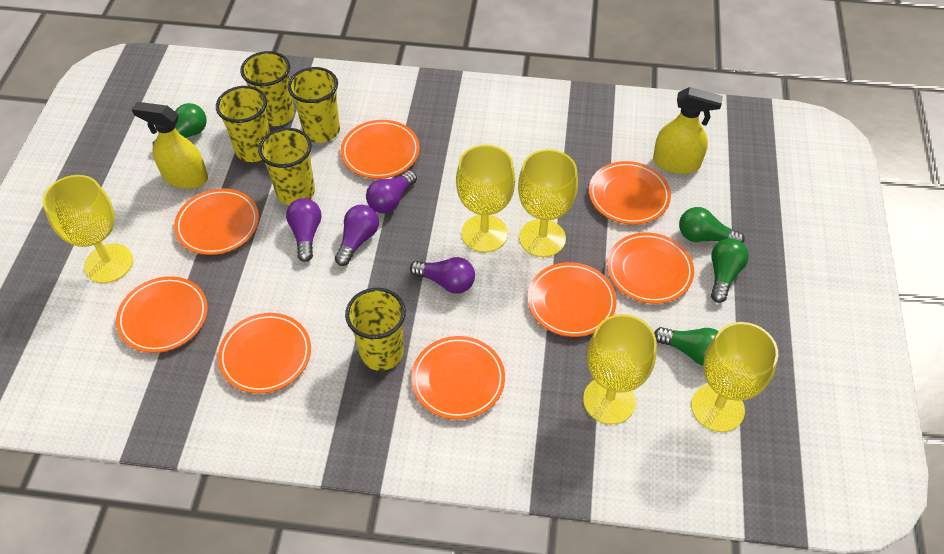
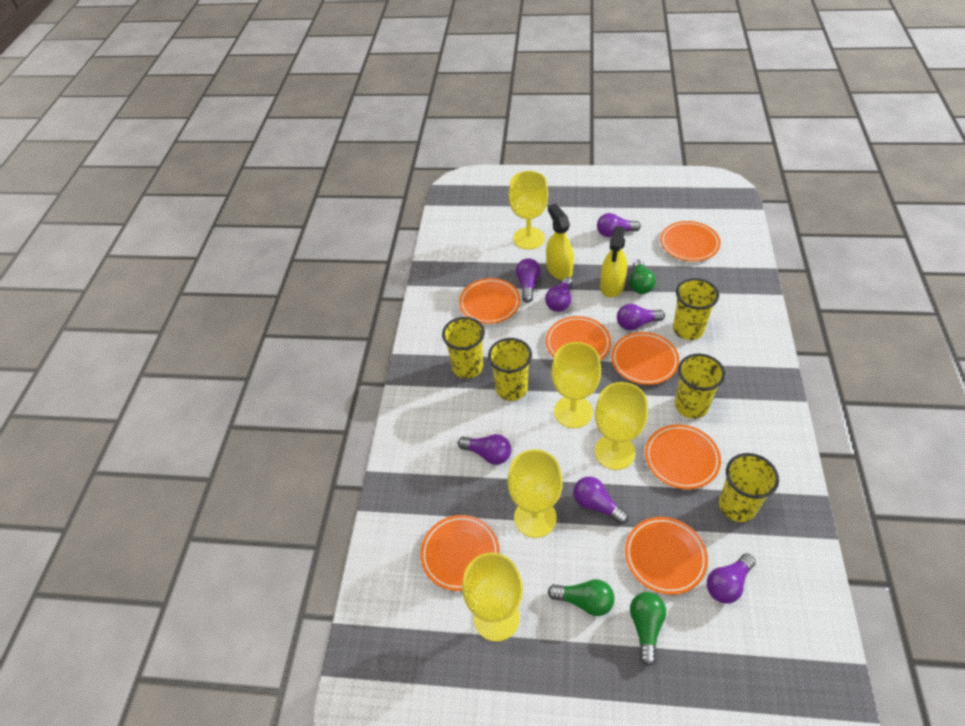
green light bulb: [153,103,207,144] [654,327,719,366] [679,207,745,243] [711,238,749,303] = 4 -> [548,579,614,616] [630,259,656,294] [630,592,666,666] = 3
orange plate: [116,276,208,353] [174,189,259,255] [218,313,311,394] [341,120,420,179] [411,336,505,420] [527,262,617,337] [589,161,671,225] [607,232,694,304] = 8 -> [420,515,500,591] [459,278,520,324] [546,316,611,361] [611,332,679,385] [625,517,708,595] [645,424,721,489] [660,221,721,262] = 7
purple light bulb: [286,198,321,262] [335,205,379,266] [366,170,417,213] [410,257,475,294] = 4 -> [458,434,511,465] [516,258,541,303] [545,277,573,312] [573,477,628,524] [597,213,641,237] [617,304,665,330] [707,553,756,603] = 7

